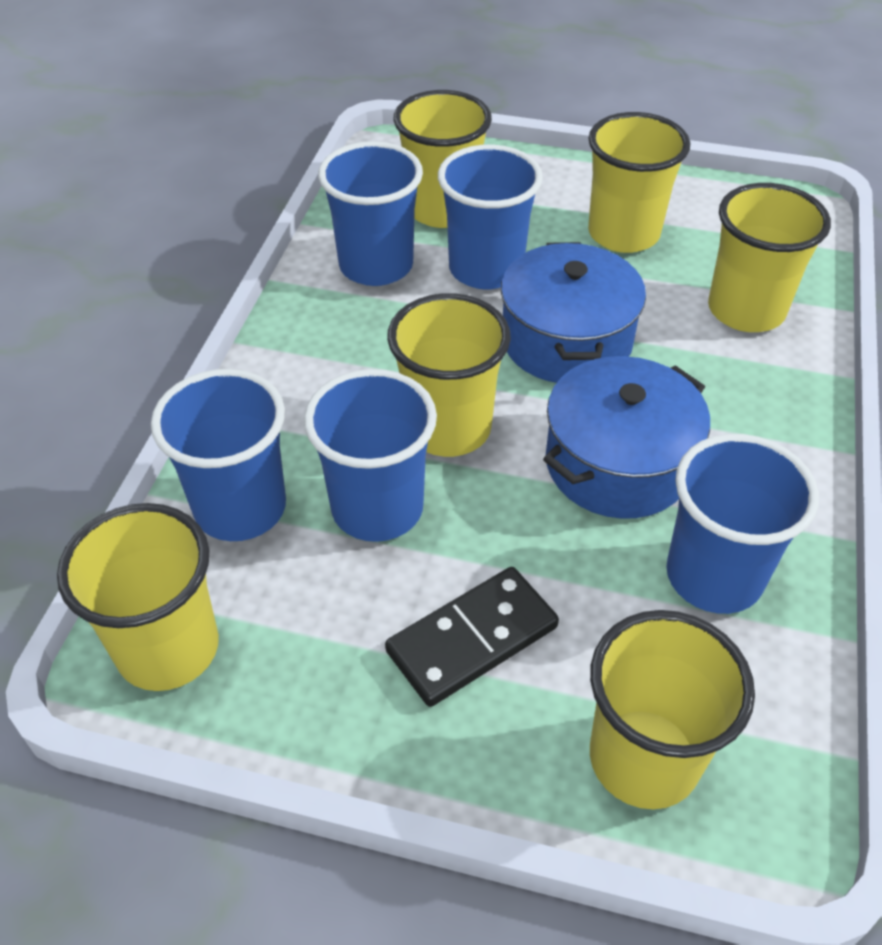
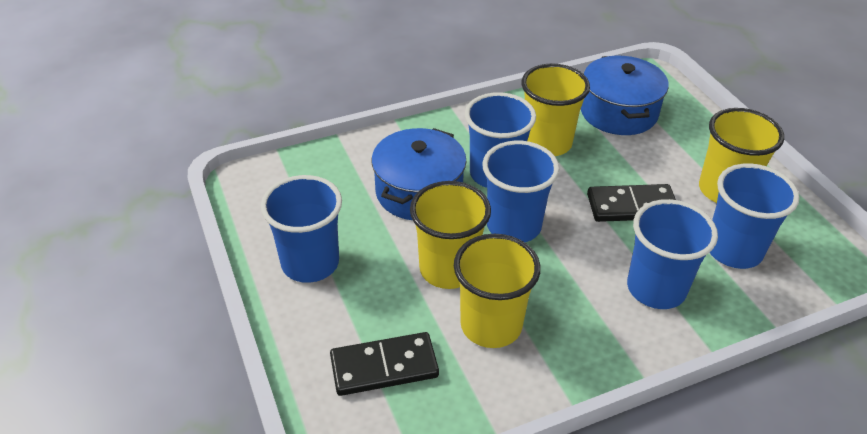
black domino: [385,567,559,707] = 1 -> [330,332,439,396] [587,184,676,222] = 2
yellow cup: [57,503,219,691] [387,293,511,457] [393,90,492,228] [588,112,690,253] [590,610,755,809] [708,183,831,332] = 6 -> [410,181,491,289] [454,234,541,348] [521,64,590,156] [699,108,784,203] = 4

